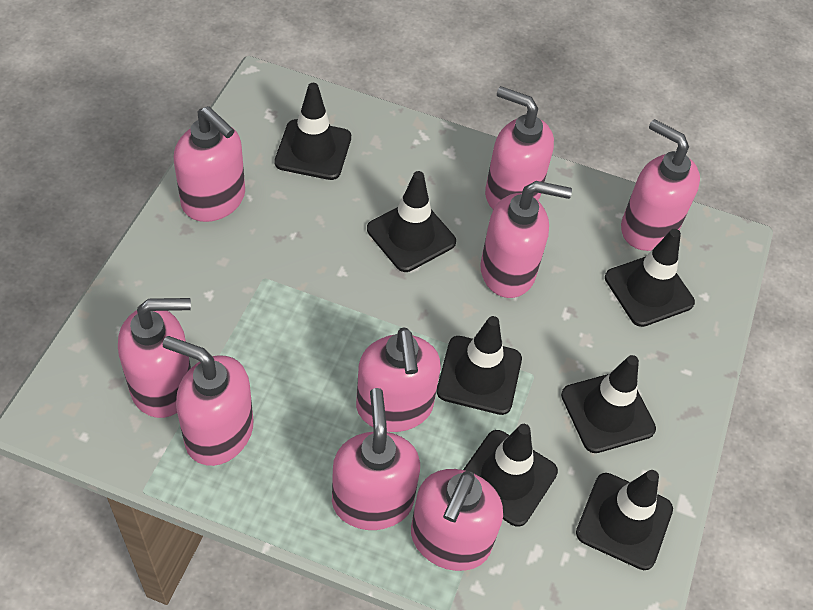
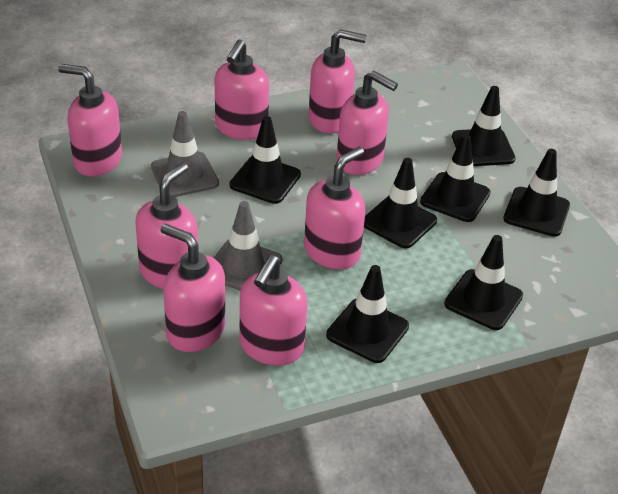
grey traffic cone: none = 0 -> [151,111,219,197] [214,201,282,291] = 2
pink soap dispenser: [118,298,191,418] [162,336,253,466] [174,106,245,222] [332,388,420,530] [356,327,441,432] [411,469,503,571] [480,181,572,298] [485,86,554,210] [621,119,700,251] = 9 -> [58,64,122,176] [135,163,198,289] [161,224,225,352] [215,39,269,140] [240,255,307,366] [304,147,365,269] [309,29,367,133] [336,71,398,175] = 8

